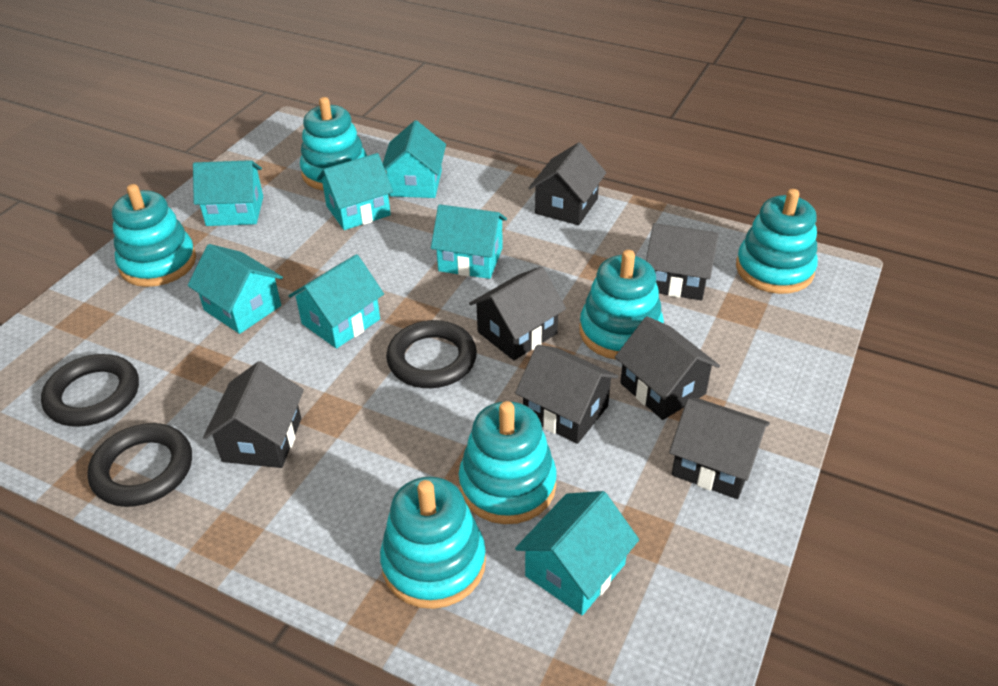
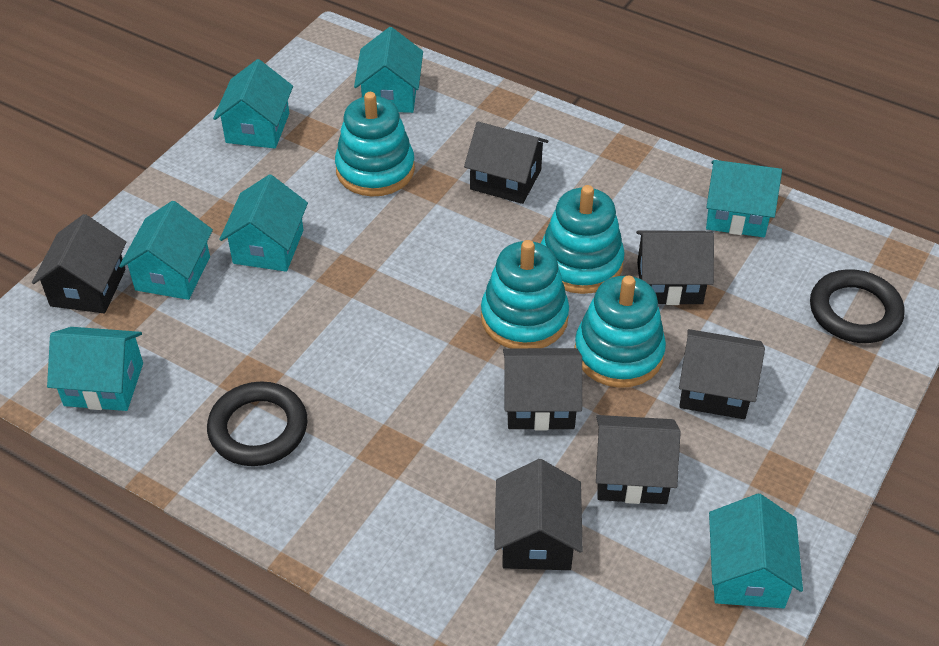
black ring: [41,354,139,427] [87,423,192,507] [386,320,477,388] = 3 -> [207,381,307,466] [810,269,905,343] = 2
turquoise stacking toy: [112,184,196,287] [300,97,367,191] [380,477,486,609] [459,401,557,524] [579,250,664,360] [736,189,818,294] = 6 -> [335,92,415,196] [481,240,569,348] [540,185,625,294] [574,276,666,388] = 4

